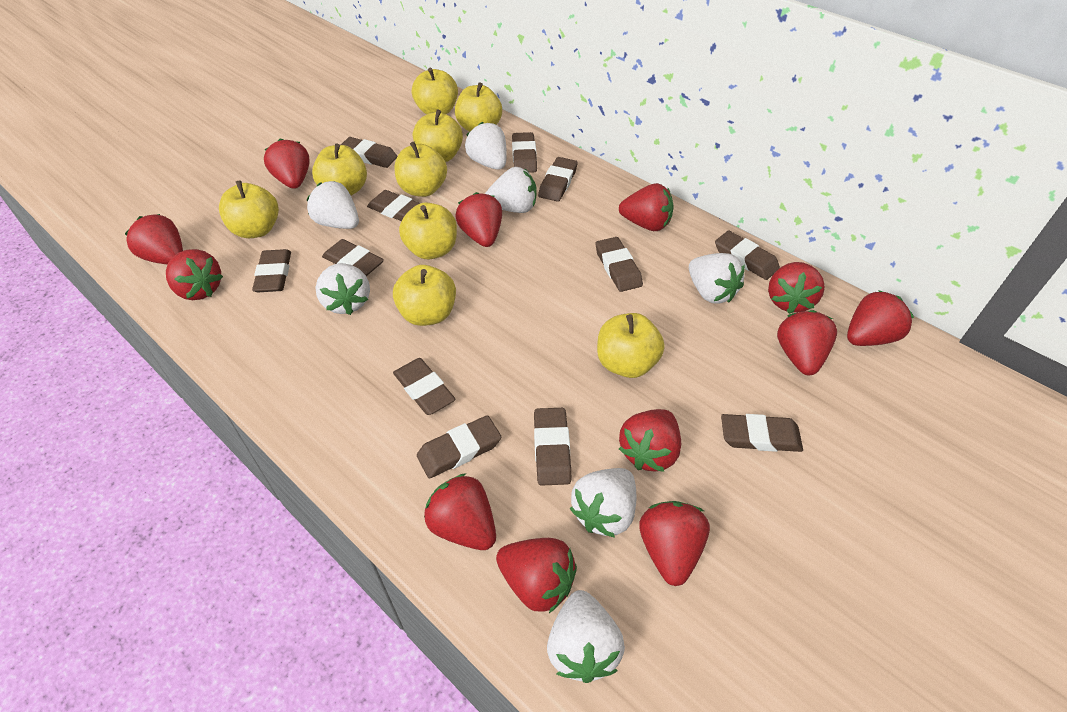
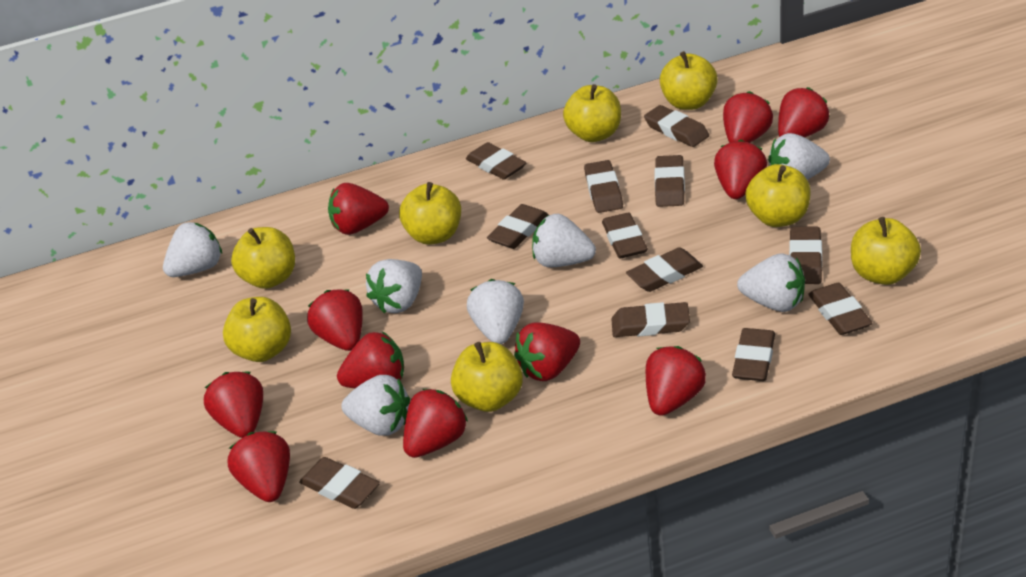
red strawberry: [125,214,183,264] [166,249,223,300] [264,139,309,189] [424,473,496,550] [455,192,502,247] [496,538,577,613] [619,183,674,231] [619,409,681,472] [639,501,710,586] [768,262,825,314] [777,310,837,375] [847,290,914,346] = 12 -> [204,372,263,438] [228,431,290,502] [307,289,363,351] [328,183,389,235] [337,332,404,388] [403,389,468,458] [514,322,580,381] [646,346,706,416] [714,140,767,199] [723,91,773,143] [778,87,830,138] = 11
yellow apple: [219,181,279,238] [312,144,367,195] [393,265,456,326] [394,142,447,197] [399,202,457,259] [412,68,458,115] [413,109,463,162] [455,82,502,132] [597,313,665,378] = 9 -> [223,297,291,362] [231,227,295,289] [399,182,461,245] [451,342,523,412] [563,84,621,142] [660,51,718,110] [745,164,811,227] [851,217,921,285] = 8

